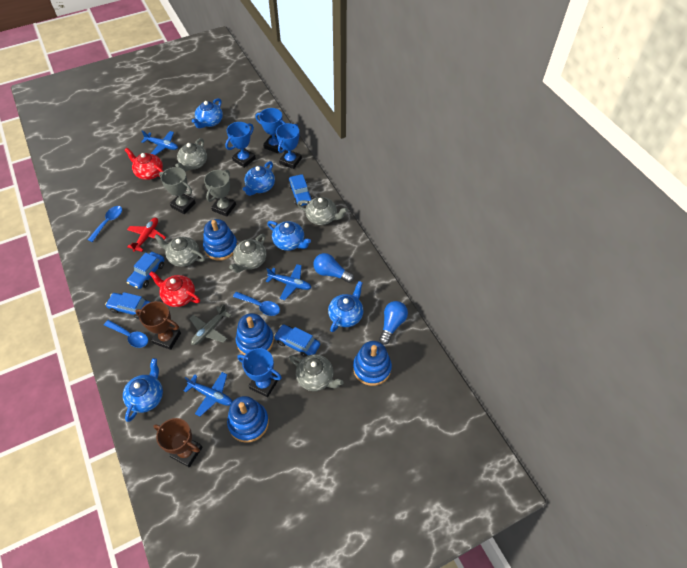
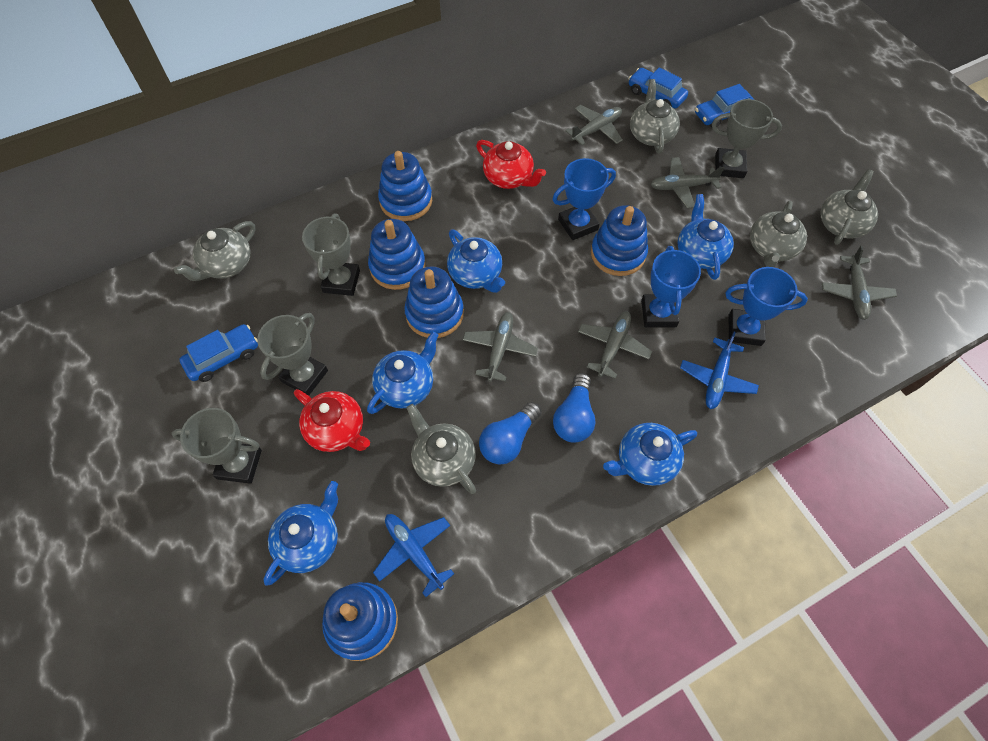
blue car: [105,292,150,319] [127,252,165,289] [274,324,320,357] [288,174,312,206] = 4 -> [179,324,258,382] [628,67,688,109] [695,84,755,128] = 3
blue plane: [141,131,178,155] [184,372,233,416] [266,264,311,300] = 3 -> [373,514,454,597] [680,332,759,409] = 2
blue spoon: [88,206,122,242] [104,320,148,348] [233,292,280,316] = 3 -> none = 0
blue stacking toy: [203,219,238,261] [227,396,269,443] [236,313,274,355] [353,341,392,386] = 4 -> [322,582,398,661] [368,219,426,290] [378,151,432,221] [404,266,464,338] [591,205,648,276] = 5
blue trophy: [225,122,256,168] [237,348,282,398] [255,108,285,153] [276,123,302,169] = 4 -> [552,158,616,240] [641,246,701,327] [725,267,808,346] = 3
brown trophy: [135,301,181,350] [153,418,202,467] = 2 -> none = 0
grey plane: [189,304,231,345] = 1 -> [463,312,538,382] [565,105,623,145] [578,311,652,379] [650,157,724,208] [822,246,897,320] = 5
grey trophy: [159,167,196,214] [204,170,236,217] = 2 -> [171,408,262,484] [257,313,328,396] [302,213,360,296] [712,99,782,178] = 4
red plane: [127,218,166,252] = 1 -> none = 0

